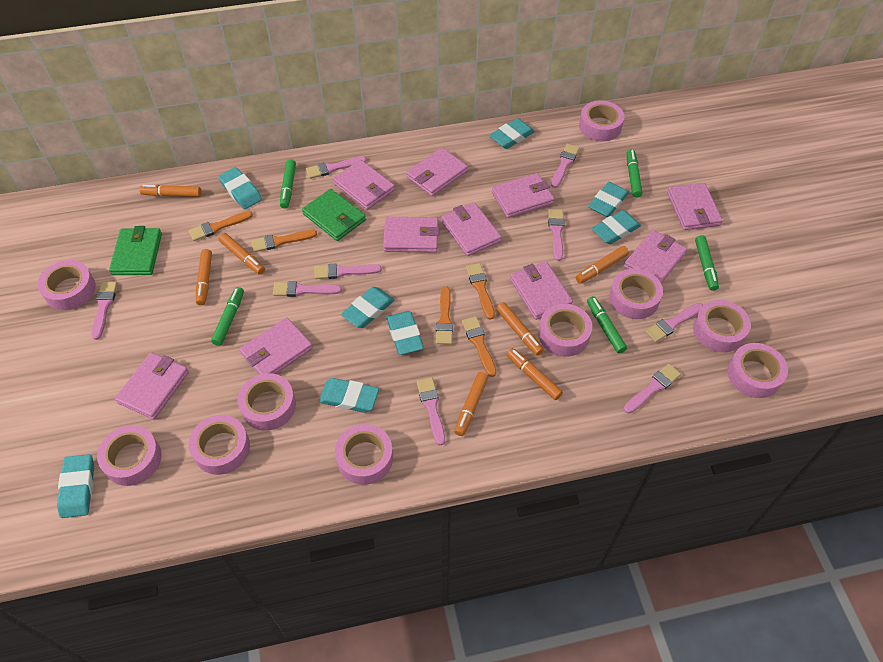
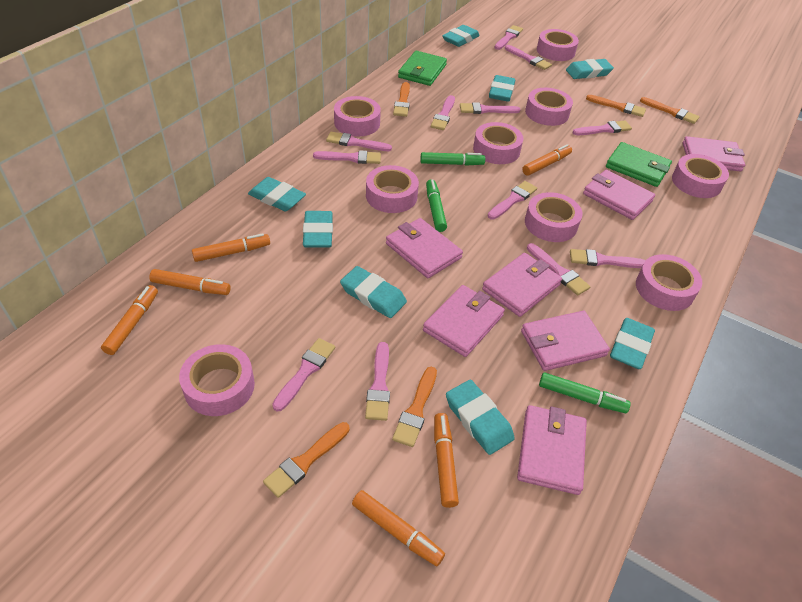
green marker: [211,287,244,346] [280,159,296,208] [587,296,627,354] [627,149,643,198] [695,235,719,291] = 5 -> [421,152,485,166] [426,179,447,232] [539,372,631,413] = 3
orange marker: [140,185,201,197] [196,249,212,305] [218,233,265,275] [454,372,488,436] [496,302,544,355] [507,348,563,400] [576,246,629,284] = 7 -> [101,285,158,355] [149,269,231,295] [192,233,270,262] [352,490,445,566] [434,413,459,508] [522,144,572,176] = 6
pink brush: [91,281,118,340] [273,281,342,297] [306,156,366,179] [314,263,382,279] [417,377,445,445] [548,209,565,261] [551,144,579,188] [624,364,681,414] [645,303,703,342] = 9 -> [272,338,335,412] [313,150,381,164] [326,132,392,151] [365,342,390,421] [431,95,455,130] [460,102,520,114] [488,181,537,220] [495,25,523,50] [505,45,552,70] [527,243,590,295] [570,249,646,268] [573,121,632,135] = 12
pink tape: [38,260,96,310] [97,425,162,486] [189,415,250,475] [238,373,296,431] [335,424,393,485] [538,304,592,357] [579,100,624,141] [609,269,663,319] [693,300,751,352] [728,343,788,398] = 10 -> [179,344,255,416] [334,96,381,137] [366,165,419,213] [473,122,523,164] [525,88,573,126] [525,192,583,242] [537,29,579,61] [636,254,702,311] [672,154,729,198] = 9
pink wallet: [115,352,189,419] [239,318,313,375] [333,160,395,210] [383,217,439,253] [406,148,468,196] [441,202,502,256] [492,173,554,218] [510,261,573,320] [624,230,687,284] [667,183,723,230] = 10 -> [386,218,463,278] [423,285,505,357] [482,253,562,317] [517,405,587,495] [521,311,610,371] [583,170,655,220] [683,136,745,172] = 7

